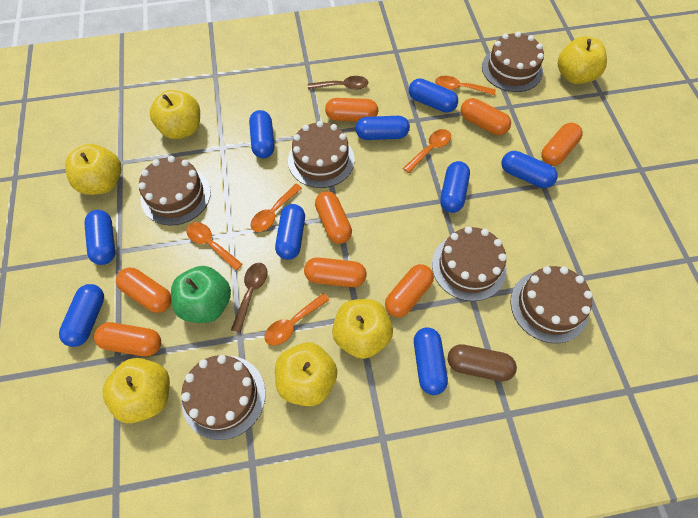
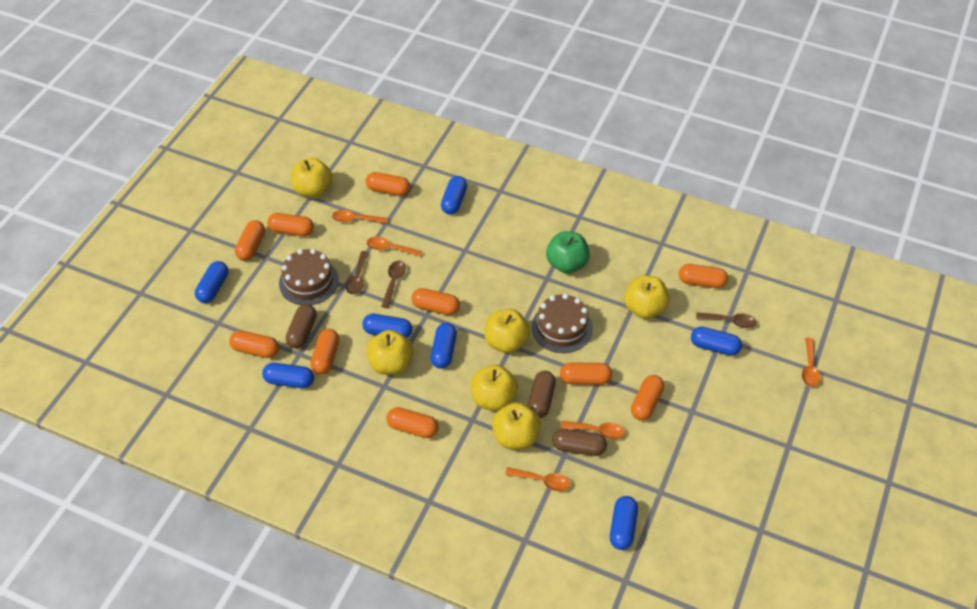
blue capsule: [59,284,104,347] [84,210,115,265] [249,110,274,158] [275,204,305,260] [355,116,410,140] [409,78,458,113] [414,327,448,395] [440,161,470,213] [502,151,558,188] = 9 -> [195,261,228,303] [262,363,314,388] [362,314,412,338] [431,323,457,369] [441,176,467,214] [610,496,638,550] [691,327,742,356] = 7
brown cake: [138,156,211,226] [181,355,266,440] [288,121,355,188] [432,226,507,301] [482,32,544,92] [510,266,593,343] = 6 -> [279,249,339,305] [532,294,593,353] = 2
brown capsule: [448,344,517,381] = 1 -> [286,304,317,349] [528,371,556,418] [552,429,607,456] = 3
brown spoon: [231,263,268,333] [308,76,368,90] = 2 -> [346,251,368,294] [381,261,406,308] [696,312,757,328] = 3
orange capsule: [94,322,161,357] [116,268,171,313] [304,257,367,287] [315,191,352,244] [325,98,378,121] [385,264,434,317] [461,98,511,135] [541,123,583,166] = 8 -> [229,330,279,358] [235,220,265,261] [267,213,314,236] [310,329,339,375] [366,172,411,196] [386,407,439,438] [411,288,460,315] [560,362,612,385] [631,375,664,421] [679,264,728,288] = 10

